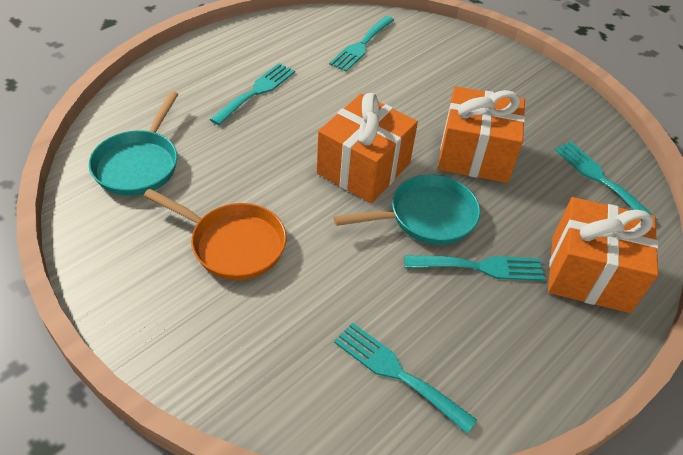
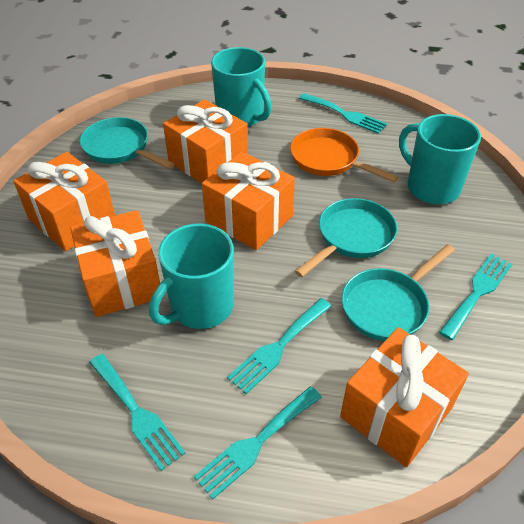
orange gift: [317,93,418,203] [438,86,525,183] [548,197,658,313] = 3 -> [13,152,115,251] [70,210,163,317] [163,99,248,183] [202,152,295,250] [340,327,469,467] = 5
turquoise mug: none = 0 -> [149,224,234,329] [211,47,272,127] [399,114,481,204] = 3
turquoise pan: [89,91,179,196] [334,175,480,245] = 2 -> [80,117,174,169] [295,198,397,277] [342,244,455,341] = 3

